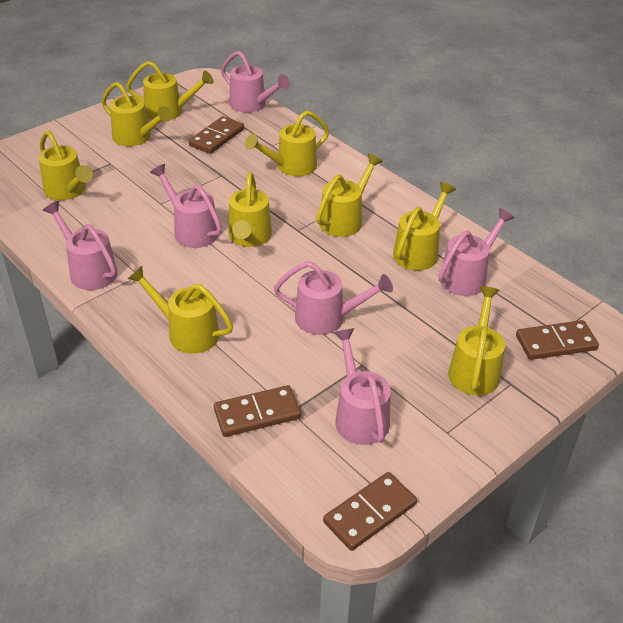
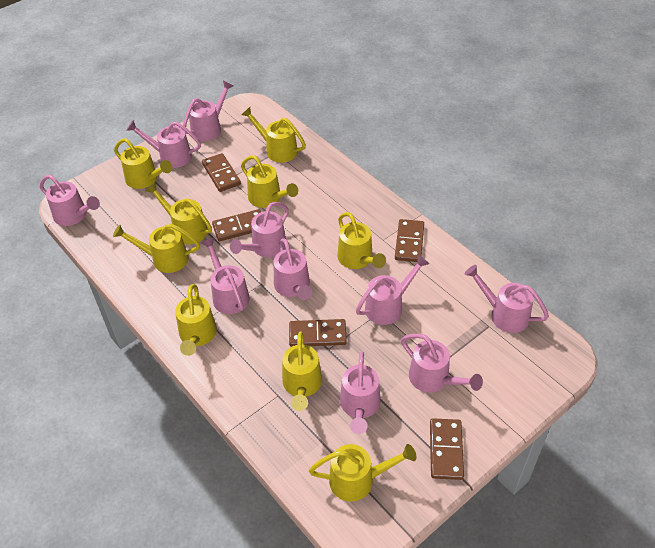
brown domino: [189,116,244,154] [214,385,301,437] [323,472,417,551] [516,320,599,360] = 4 -> [202,153,241,192] [212,209,261,241] [289,319,347,347] [395,219,424,262] [430,418,464,480] = 5
pink watering can: [43,201,118,290] [150,164,222,248] [221,51,290,113] [274,261,393,335] [333,328,391,445] [438,208,515,296] = 6 -> [40,175,100,226] [127,120,201,168] [183,81,233,141] [202,238,250,314] [230,202,289,258] [274,238,313,300] [340,351,381,434] [356,255,429,325] [401,334,483,393] [465,265,549,333] = 10

